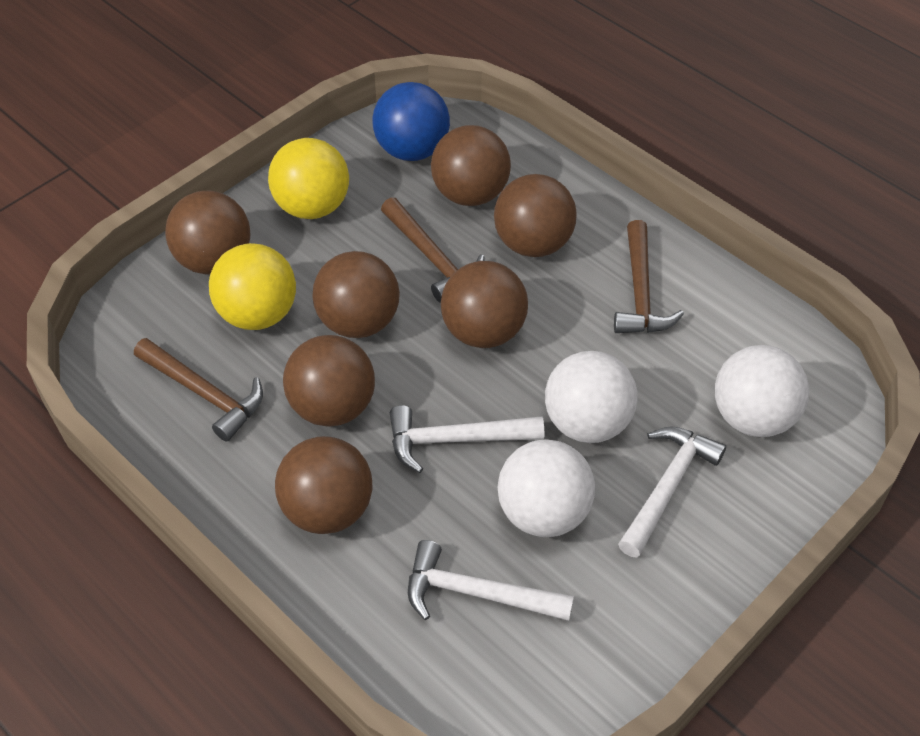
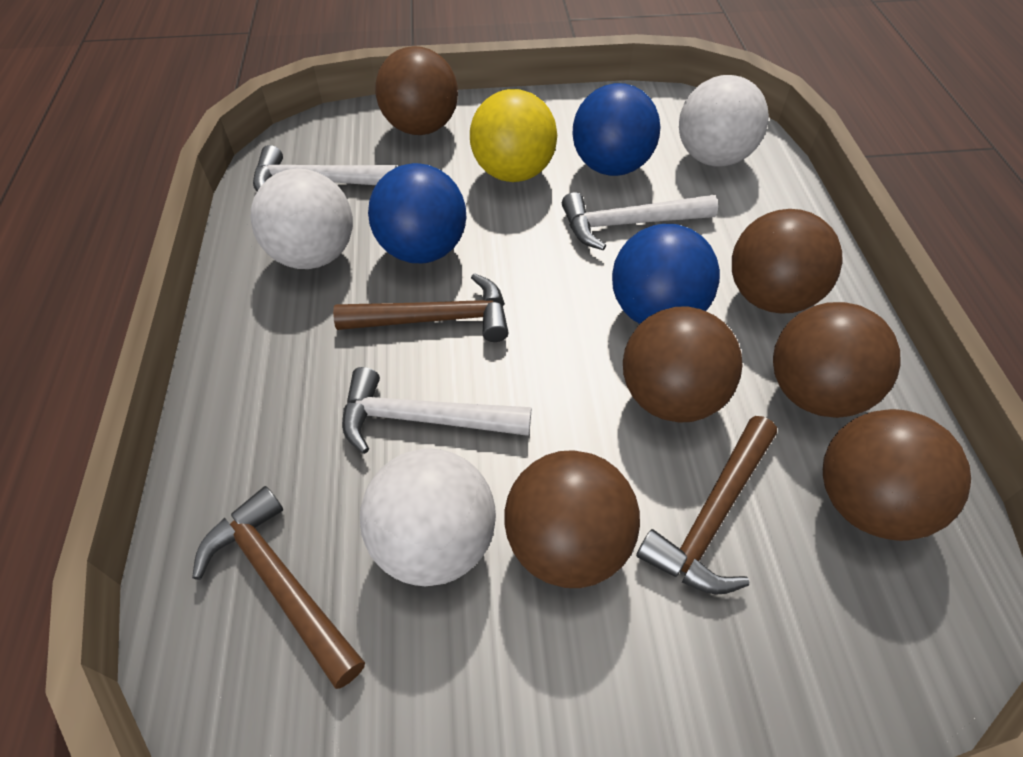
blue ball: [372,82,450,161] = 1 -> [368,163,466,263] [572,83,660,176] [612,224,720,324] = 3
brown ball: [165,191,251,275] [275,436,373,534] [283,335,375,427] [312,251,400,338] [431,125,511,206] [441,261,528,348] [494,174,577,257] = 7 -> [375,46,458,135] [504,450,640,588] [623,306,743,423] [732,209,843,314] [773,302,901,418] [823,409,971,541] = 6
yellow ball: [209,243,296,330] [268,138,349,219] = 2 -> [470,89,557,182] = 1

